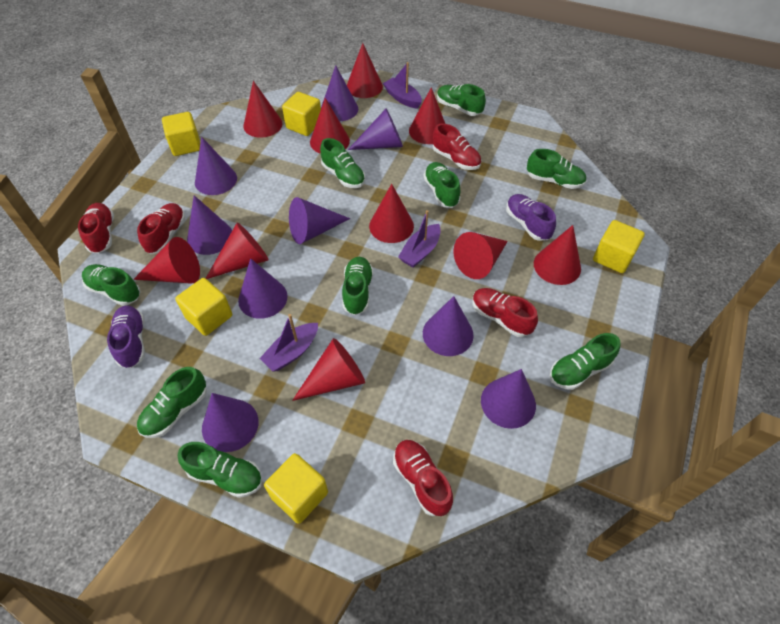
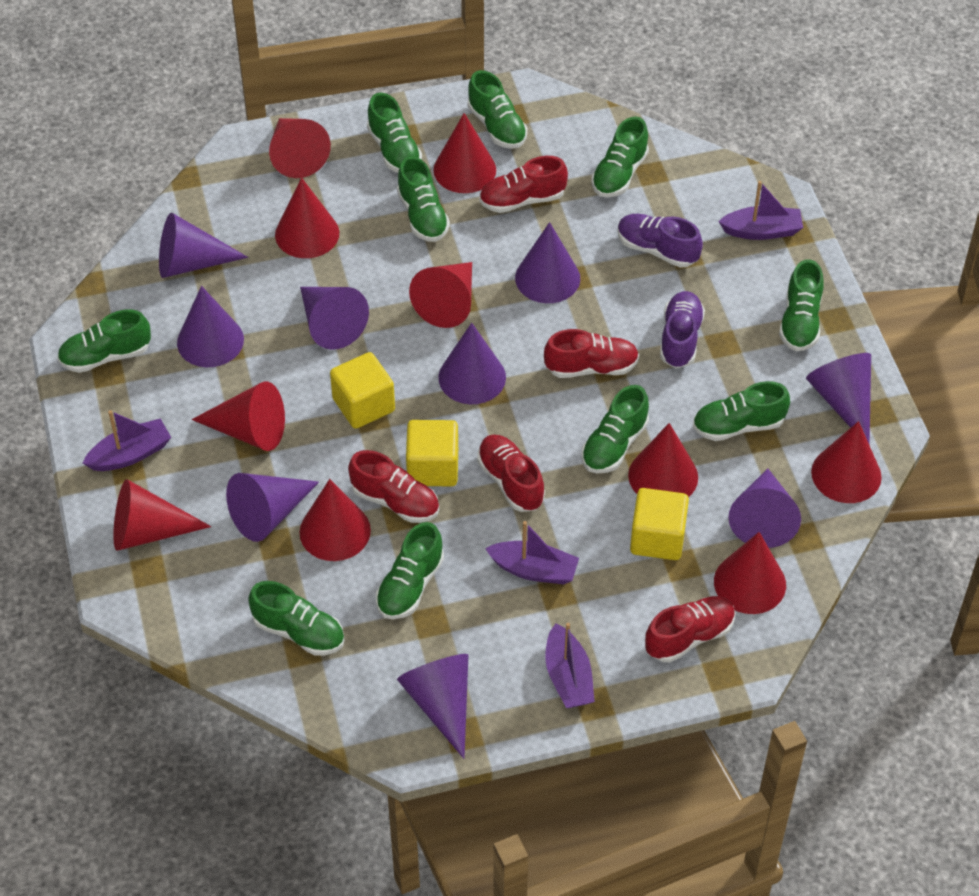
green shoe: [82,264,141,306] [137,367,207,438] [178,442,262,498] [320,138,365,188] [342,257,373,315] [423,162,461,208] [437,84,486,116] [527,149,586,189] [550,333,620,390] = 9 -> [57,309,151,373] [248,581,344,656] [367,93,422,172] [376,522,444,619] [397,156,450,242] [468,70,527,149] [581,385,649,473] [591,116,649,197] [693,381,790,441] [779,259,824,351] = 10
purple boat: [259,314,318,371] [383,62,422,109] [398,210,441,268] = 3 -> [83,410,171,471] [485,521,579,584] [545,623,595,708] [718,181,803,240] = 4
yellow cube: [162,112,200,156] [175,278,232,336] [264,453,328,524] [282,92,321,136] [593,220,645,273] = 5 -> [330,352,395,429] [406,420,458,486] [630,488,689,560] = 3

